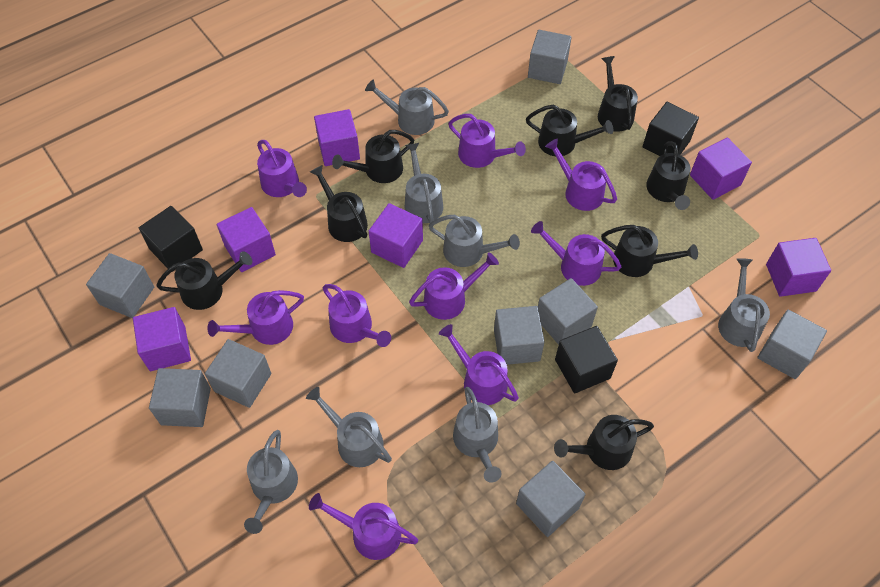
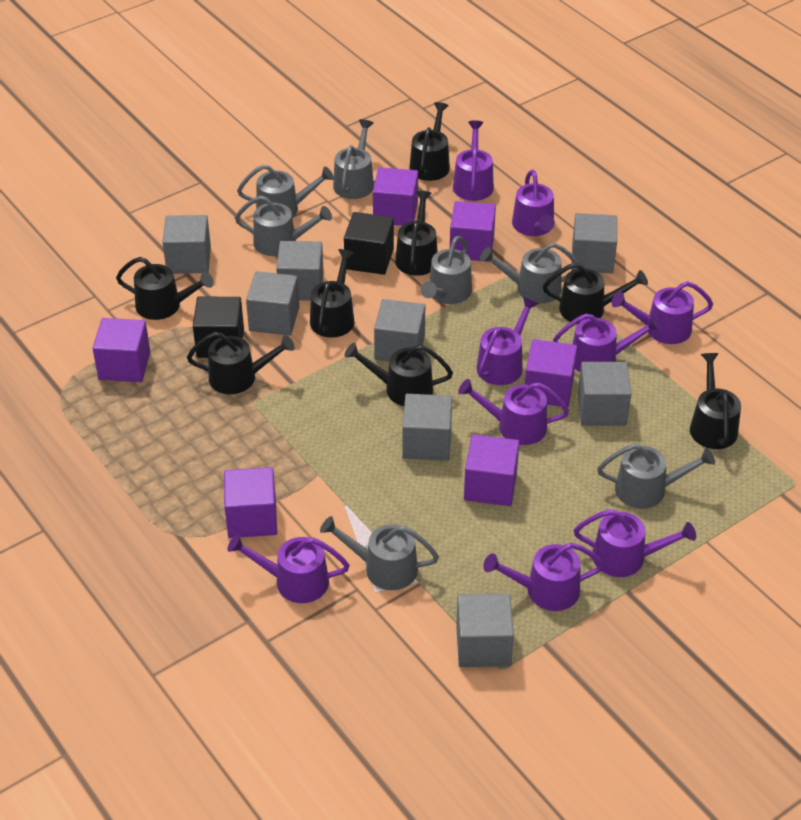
black cube: [139,206,203,272] [555,326,618,394] [643,102,699,156] = 3 -> [193,296,244,358] [344,212,394,275] = 2

